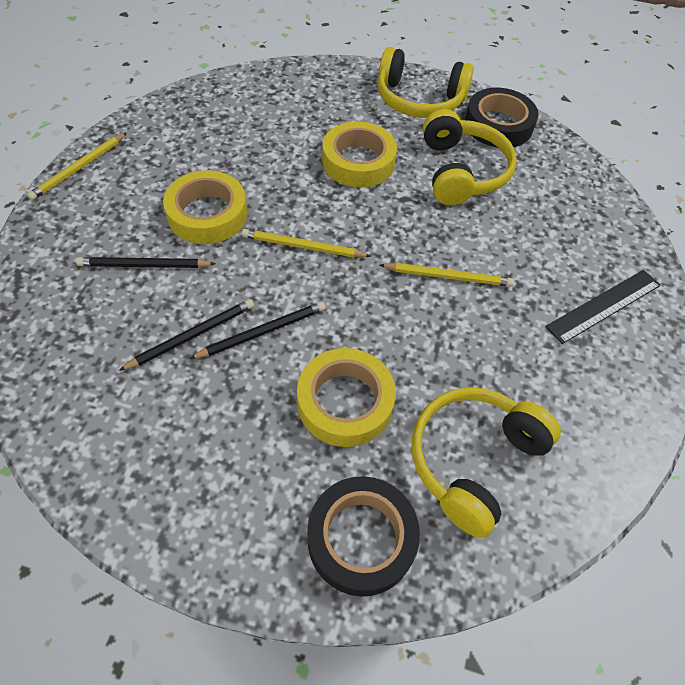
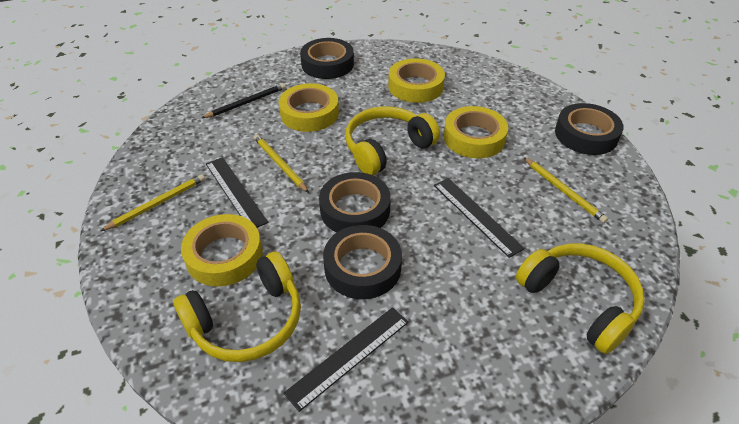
black pencil: [76,257,216,268] [119,299,254,371] [189,302,326,359] = 3 -> [202,83,286,118] = 1
black ruler: [545,270,661,344] = 1 -> [206,157,268,228] [284,307,409,412] [434,178,525,258] = 3
black tape: [307,476,420,597] [465,88,538,148] = 2 -> [300,38,354,79] [319,172,391,233] [323,225,402,299] [555,103,624,155] = 4
yellow tape: [163,170,247,244] [297,348,396,447] [322,121,397,187] = 3 -> [181,214,263,286] [279,83,339,132] [388,58,445,103] [444,106,508,158] = 4

